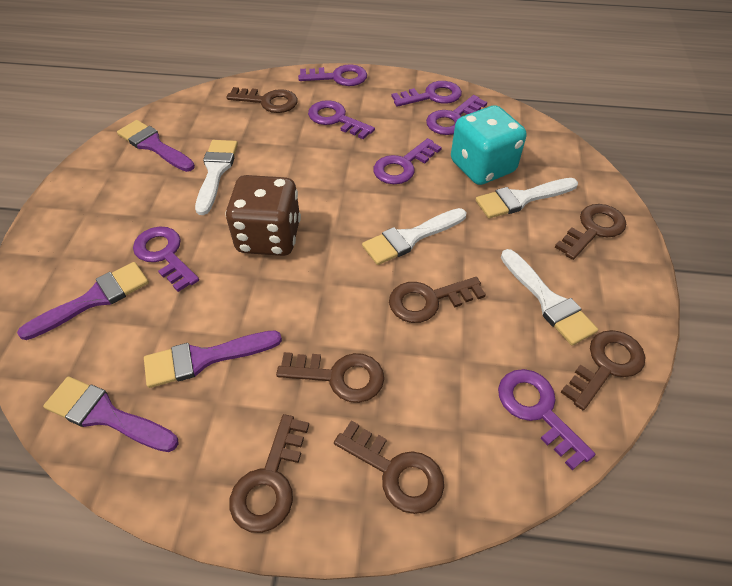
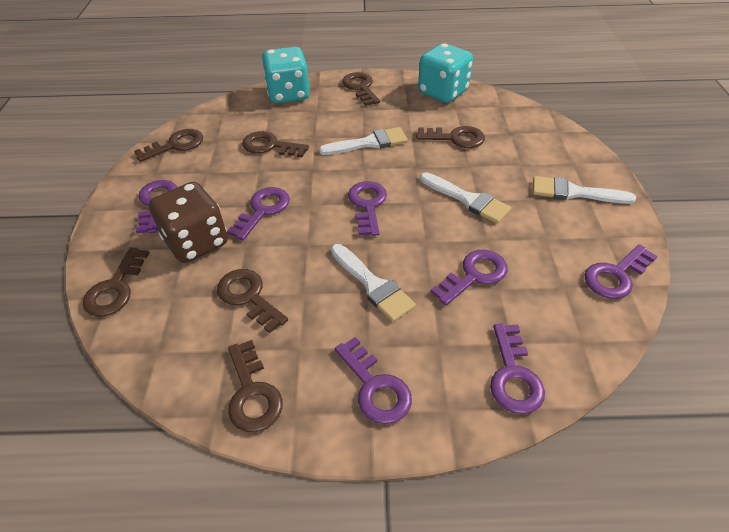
purple brush: [17,262,149,340] [43,376,179,452] [117,120,195,172] [144,330,282,388] = 4 -> none = 0
turquoise dice: [451,105,526,185] = 1 -> [261,47,310,104] [418,43,473,103] = 2

